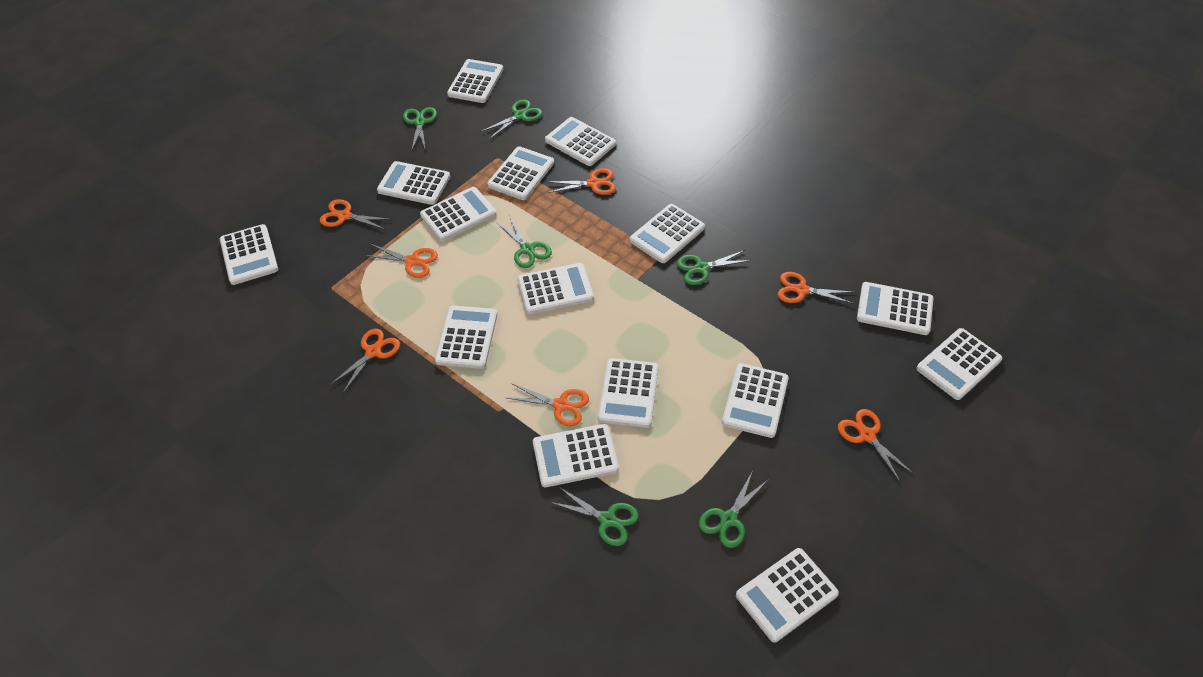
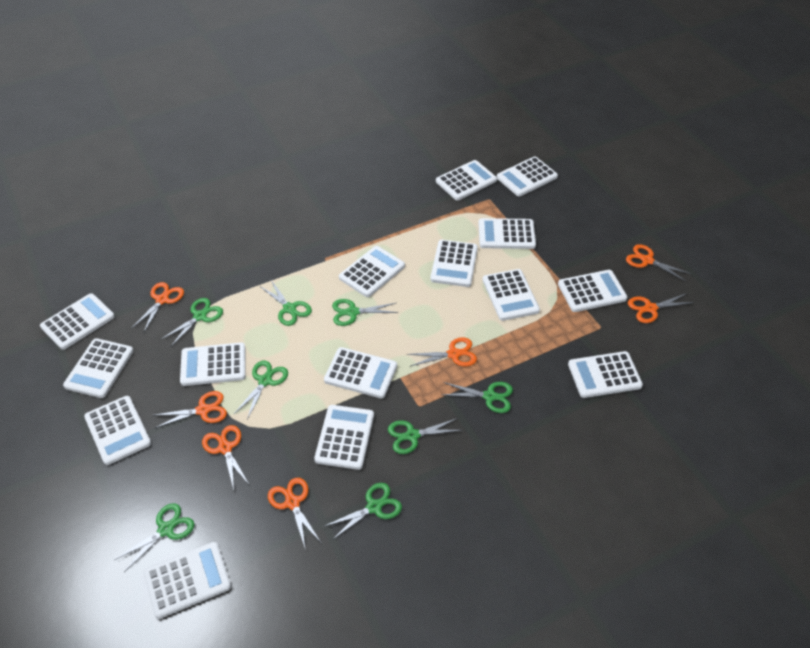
green scissors: [403,107,437,151] [481,100,542,139] [496,216,552,268] [549,487,639,546] [676,250,752,285] [698,472,769,548] = 6 -> [114,503,194,572] [162,298,223,346] [234,361,288,420] [260,280,312,326] [323,483,402,540] [332,299,398,326] [388,418,463,454] [442,382,513,413] = 8

